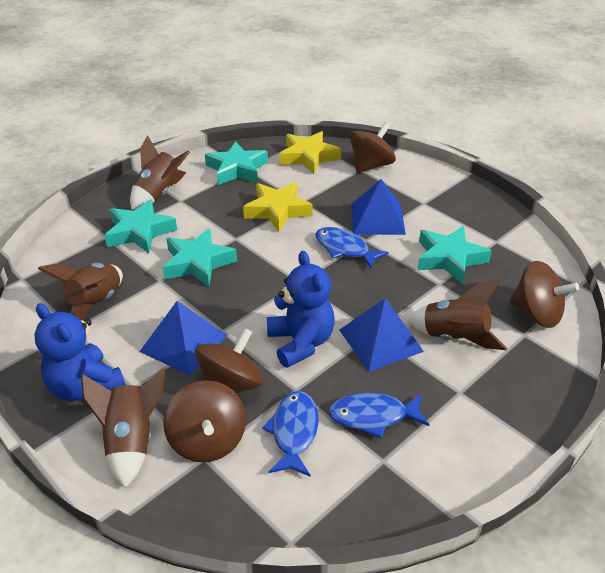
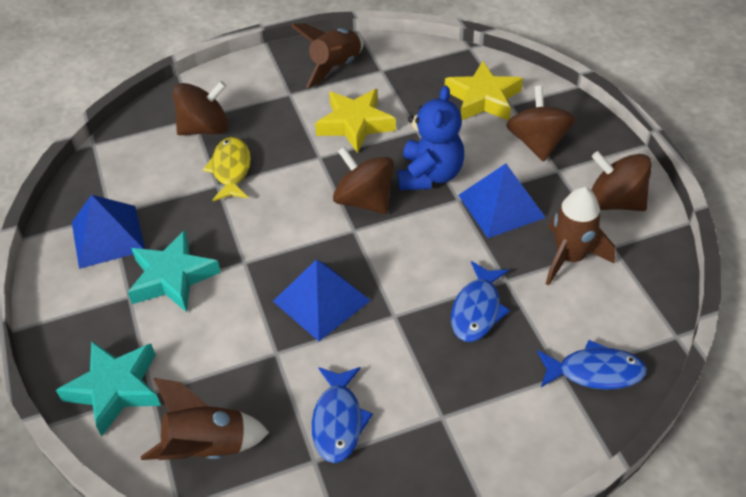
blue teddy bear: [35,303,126,401] [267,251,335,368] = 2 -> [398,86,464,190] = 1
brown rocket: [38,263,123,320] [81,368,165,488] [130,135,190,210] [408,279,507,350] = 4 -> [141,378,269,460] [291,24,364,88] [546,187,615,286] = 3
turquoise star: [104,199,177,253] [163,228,237,287] [205,141,268,185] [417,226,492,284] = 4 -> [56,341,161,436] [127,230,221,312] = 2
yellow fish: none = 0 -> [203,137,251,201] = 1

